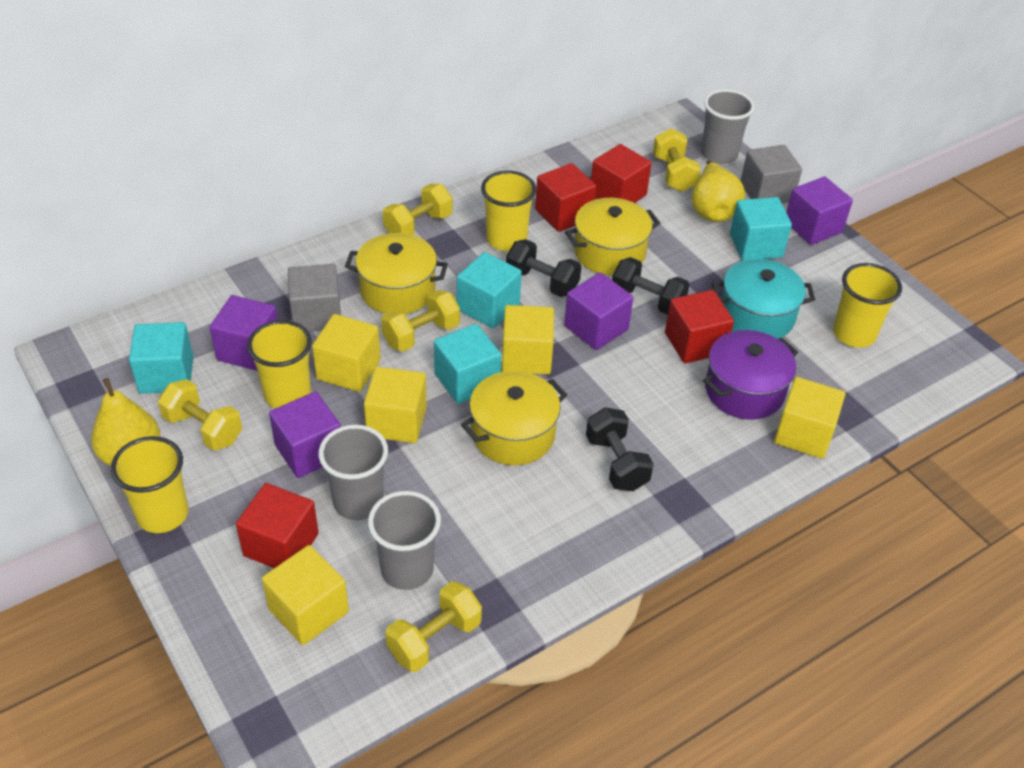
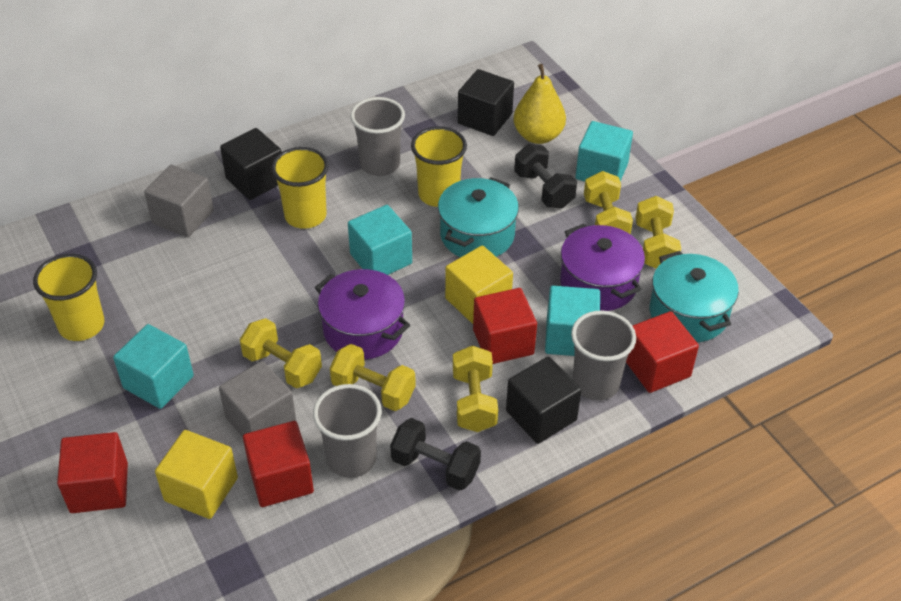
black cube: none = 0 -> [220,128,282,200] [458,69,514,136] [506,357,581,444] = 3
black dumbbell: [506,239,581,297] [586,407,654,491] [612,257,689,315] = 3 -> [390,418,481,491] [514,144,577,209] = 2
purple cube: [209,295,278,371] [269,391,341,478] [564,272,633,350] [786,177,853,245] = 4 -> none = 0
purple pot: [703,330,798,420] = 1 -> [315,269,410,359] [560,224,645,311] = 2
turquoise pot: [712,259,815,339] = 1 -> [438,177,519,257] [650,251,739,342] = 2
yellow cube: [262,545,349,645] [312,314,381,392] [364,367,427,443] [502,305,554,374] [774,377,845,459] = 5 -> [155,430,238,519] [445,245,513,324] = 2
yellow cup: [111,436,188,533] [247,320,312,408] [481,171,536,251] [833,263,902,348] = 4 -> [33,254,105,341] [271,147,329,229] [411,126,467,207] = 3
yellow pear: [91,378,160,466] [692,161,745,222] = 2 -> [513,64,566,144] = 1
yellow pot: [345,233,448,314] [461,371,567,465] [565,198,660,276] = 3 -> none = 0

